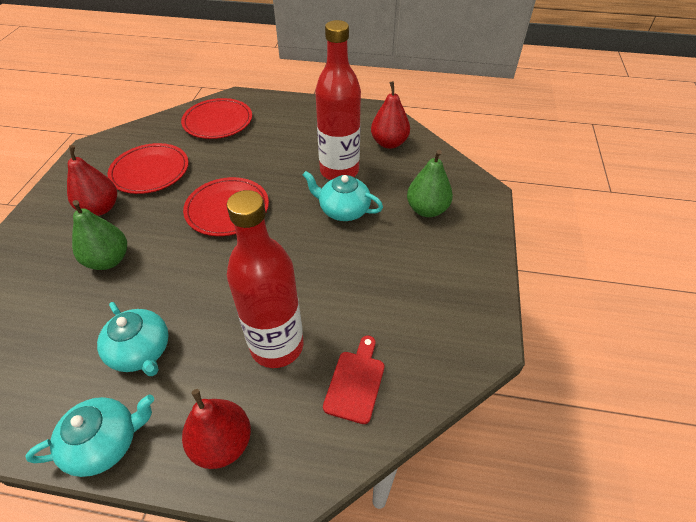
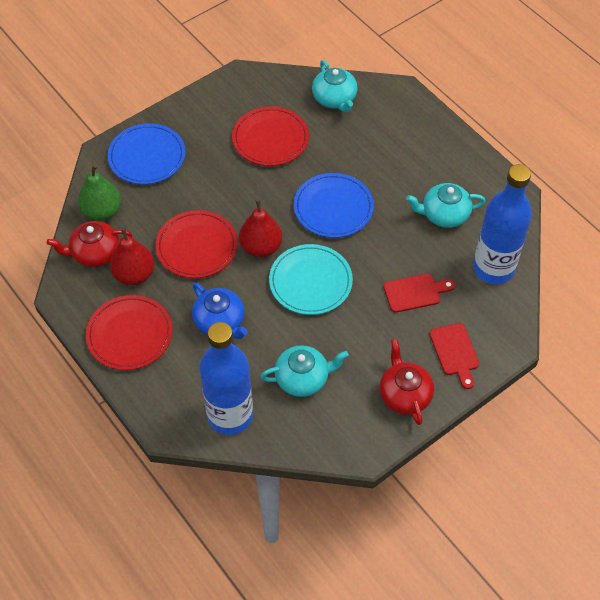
blue bottle: none = 0 -> [200,322,253,435] [473,164,532,284] = 2
blue plate: none = 0 -> [107,124,186,184] [294,173,374,238] = 2
blue teapot: none = 0 -> [192,283,248,339] = 1
green pear: [72,200,127,270] [407,150,453,217] = 2 -> [78,164,121,221] = 1
red bottle: [227,190,303,368] [315,20,361,180] = 2 -> none = 0
red cutting board: [323,336,384,424] = 1 -> [383,274,455,313] [430,323,479,389] = 2
red pear: [67,145,117,216] [182,389,251,469] [371,81,410,149] = 3 -> [110,228,155,285] [239,199,282,257] = 2
red teapot: none = 0 -> [47,221,132,267] [380,339,434,425] = 2
turquoise plate: none = 0 -> [269,244,353,315] = 1

